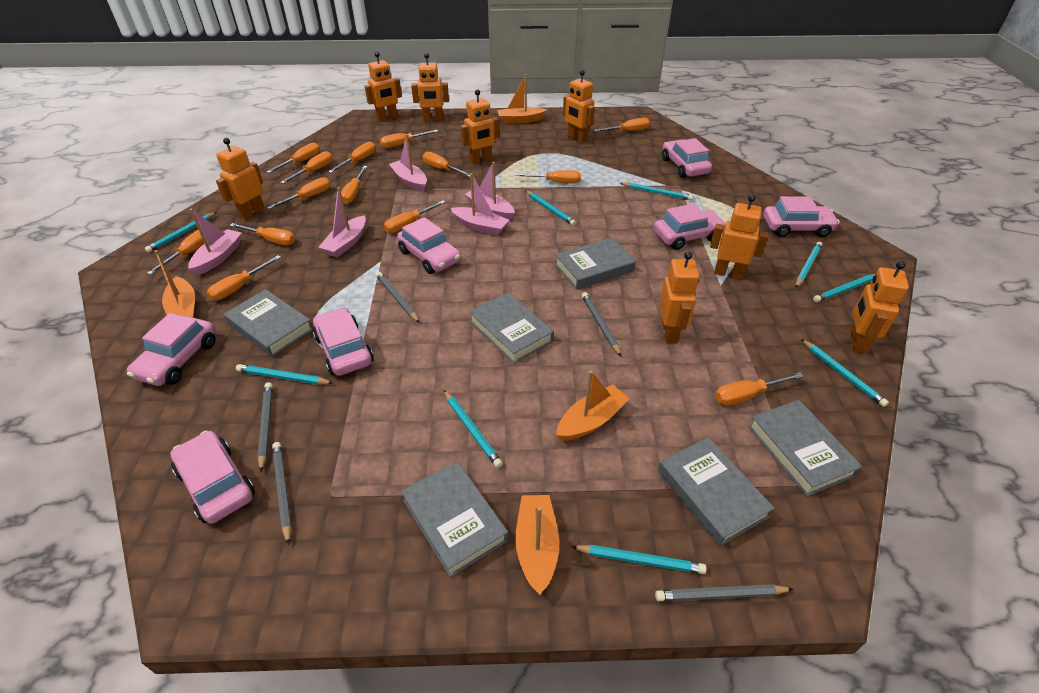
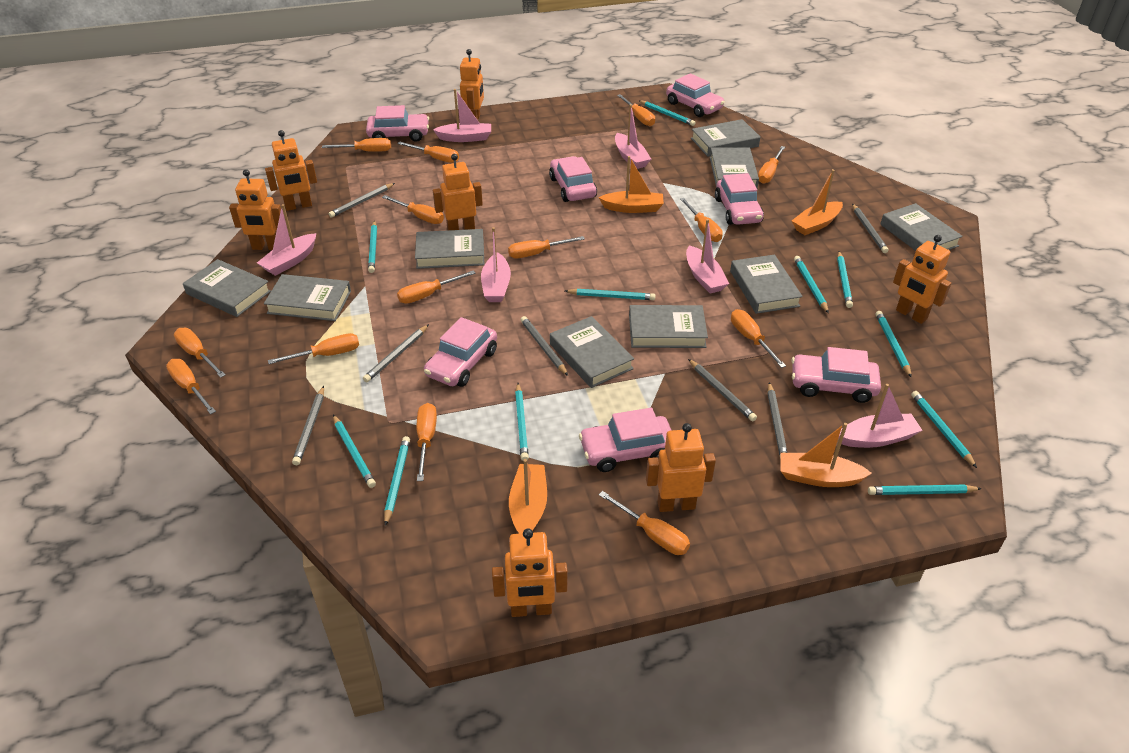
grey book: [224,289,313,357] [401,461,508,577] [469,292,554,364] [555,238,636,290] [658,437,775,546] [748,400,862,497] = 6 -> [183,259,271,317] [264,274,351,321] [415,229,485,269] [550,316,634,388] [629,305,708,348] [691,119,760,157] [710,147,759,188] [730,255,803,314] [880,203,963,251] = 9
grey pencil: [257,382,273,472] [272,442,292,545] [376,272,420,323] [582,292,621,356] [655,584,793,601] = 5 -> [292,386,324,465] [329,183,395,218] [363,324,429,382] [521,316,568,376] [688,359,757,421] [767,382,787,459] [852,204,888,253] = 7
orange robot: [216,138,265,220] [364,52,402,122] [411,53,449,122] [460,89,499,164] [563,70,595,143] [659,251,699,344] [710,195,768,279] [850,261,909,354] = 8 -> [229,169,281,250] [265,130,317,211] [433,154,483,230] [460,49,484,120] [492,528,567,617] [646,423,716,512] [893,235,951,324] = 7
pink boat: [188,208,242,275] [318,187,366,258] [389,134,427,192] [450,173,509,235] [465,162,515,221] = 5 -> [257,204,316,276] [433,89,491,142] [481,227,511,302] [615,104,651,169] [686,219,729,293] [839,384,922,448] = 6
turquoise pencil: [145,212,217,253] [236,364,333,385] [444,390,503,468] [525,190,576,226] [571,545,707,574] [620,183,693,200] [796,242,822,288] [801,339,889,407] [813,274,875,302] = 9 -> [333,415,376,488] [368,220,377,273] [384,436,410,526] [515,383,529,461] [565,289,656,300] [639,100,695,126] [794,256,829,313] [837,251,853,308] [868,485,982,495] [875,311,912,378] [911,391,977,468] = 11

